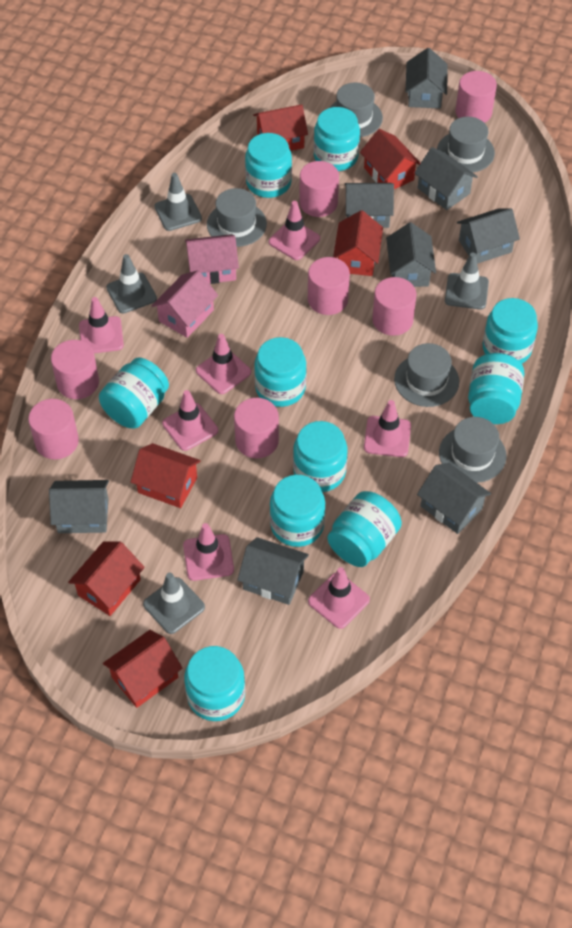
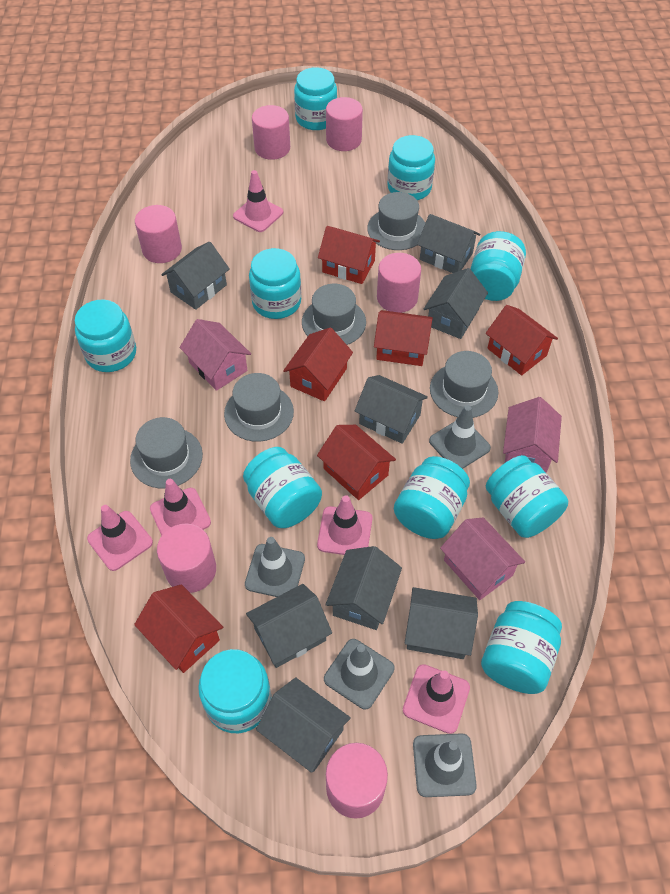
pink cylinder: [28,399,79,459] [51,340,99,399] [234,398,279,458] [299,161,339,217] [308,257,350,315] [372,277,417,336] [455,71,497,123] = 7 -> [135,205,182,263] [157,524,216,593] [252,105,290,160] [326,97,363,151] [326,743,388,819] [377,253,421,313] = 6
pink house: [152,270,218,338] [185,234,239,284] = 2 -> [179,319,251,391] [440,517,525,600] [503,397,562,473] = 3
pink traffic cone: [79,297,124,353] [162,390,218,451] [183,523,234,581] [196,334,251,394] [269,201,320,260] [308,567,370,629] [364,400,411,457] = 7 -> [87,505,153,571] [150,479,211,536] [233,170,283,232] [317,495,373,555] [403,664,470,734] = 5

